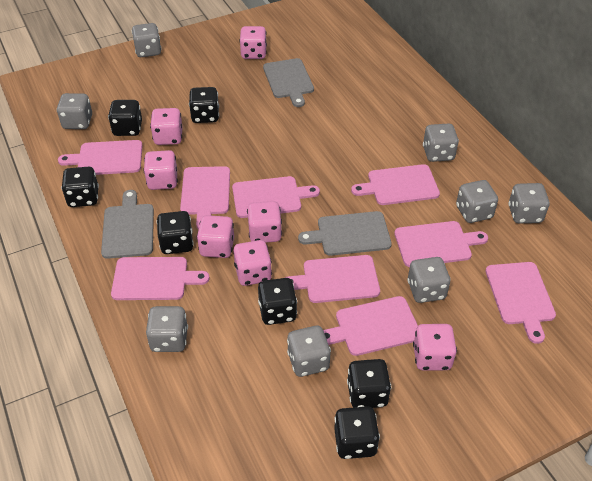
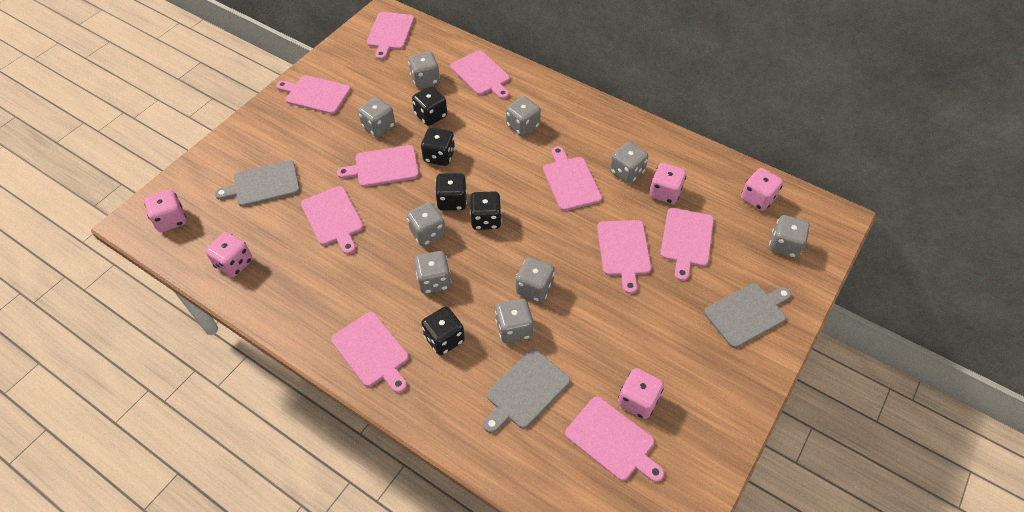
black dice: [61,167,99,207] [108,100,142,136] [156,211,194,254] [189,87,219,123] [258,278,297,325] [334,406,380,459] [347,359,391,408] = 7 -> [412,86,447,126] [421,127,455,166] [421,307,465,355] [435,173,467,211] [470,191,502,230] = 5
grey dice: [57,93,92,129] [132,23,162,57] [146,306,188,352] [287,326,331,377] [408,257,451,303] [423,123,459,162] [456,180,498,223] [508,183,550,224] = 8 -> [358,97,395,137] [407,202,446,246] [408,52,440,88] [414,251,451,294] [495,299,533,343] [506,96,541,136] [516,257,555,302] [610,142,648,184] [769,215,810,258] = 9
pink cutting board: [58,140,143,175] [111,257,210,300] [180,166,230,229] [232,176,320,218] [285,255,380,303] [323,296,418,356] [351,164,440,205] [394,221,488,267] [485,262,556,344] = 9 -> [276,75,351,114] [301,186,364,254] [331,312,409,393] [337,145,419,187] [367,12,414,60] [450,50,510,99] [543,146,602,211] [565,397,664,482] [597,220,651,294] [660,208,714,281] = 10
pink dice: [143,150,178,190] [150,108,183,145] [197,215,234,258] [233,240,272,286] [239,26,267,59] [247,201,282,243] [413,324,457,371] = 7 -> [144,189,186,232] [205,232,253,277] [618,368,664,419] [649,163,686,204] [741,168,783,211] = 5

